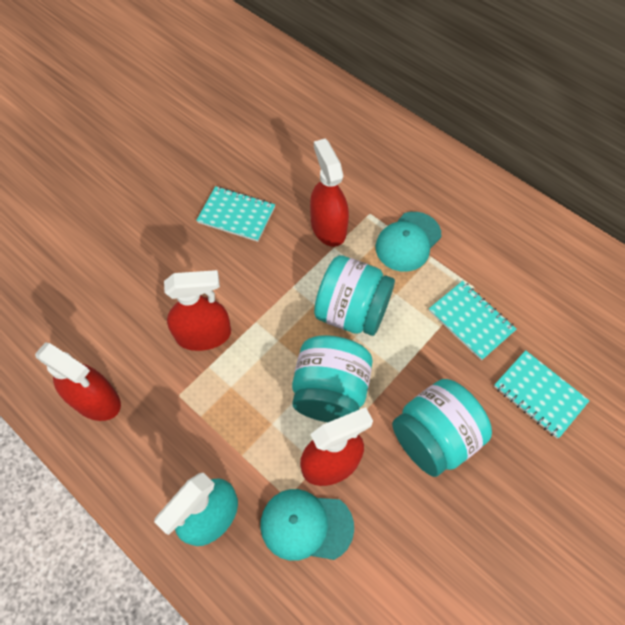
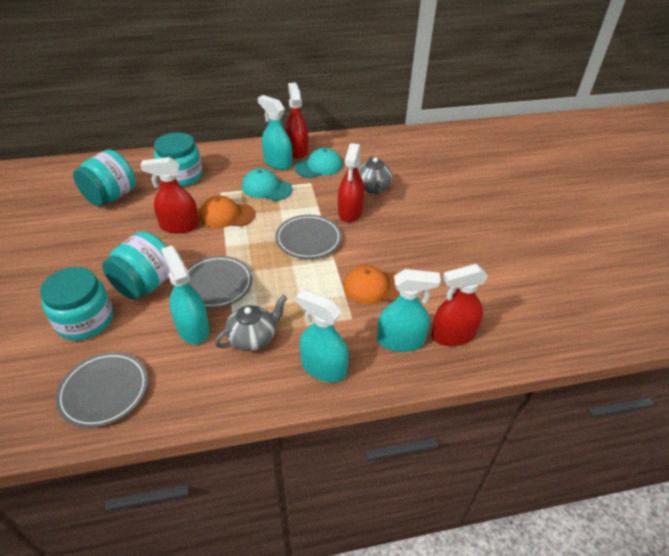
grey plate: none = 0 -> [56,352,148,428] [187,256,253,309] [275,215,342,259] = 3
grey teapot: none = 0 -> [215,295,287,351] [358,155,392,194] = 2
orange cap: none = 0 -> [199,196,255,228] [343,265,400,304] = 2
turquoise jar: [292,335,373,422] [314,255,395,336] [392,379,492,477] = 3 -> [40,267,113,340] [73,150,136,206] [102,231,170,300] [154,133,202,187] = 4
turquoise notebook: [196,186,275,242] [429,281,516,361] [494,350,590,438] = 3 -> none = 0
turquoise spray bottle: [154,473,238,546] = 1 -> [161,245,210,344] [258,95,292,170] [296,289,349,382] [377,269,441,352] = 4

